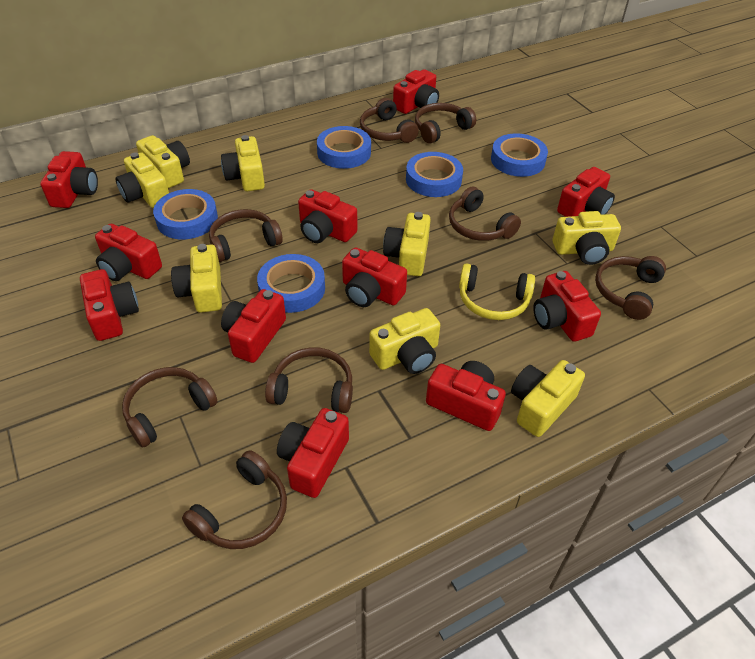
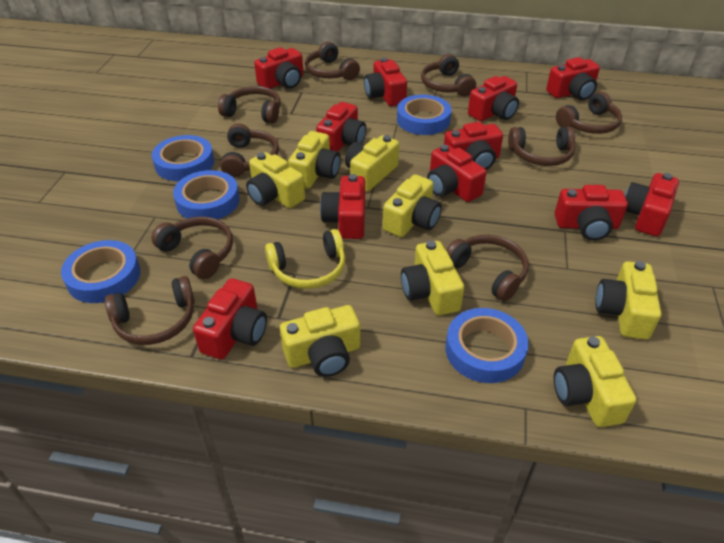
brown headphones: [122,367,218,448] [182,450,287,549] [209,209,283,262] [265,347,353,413] [360,98,419,143] [415,103,476,144] [449,187,521,241] [595,256,666,320] = 8 -> [105,276,195,345] [151,217,233,279] [218,86,281,123] [220,123,279,177] [305,42,360,80] [421,54,476,96] [446,234,529,301] [508,127,575,166] [556,92,622,134] = 9

